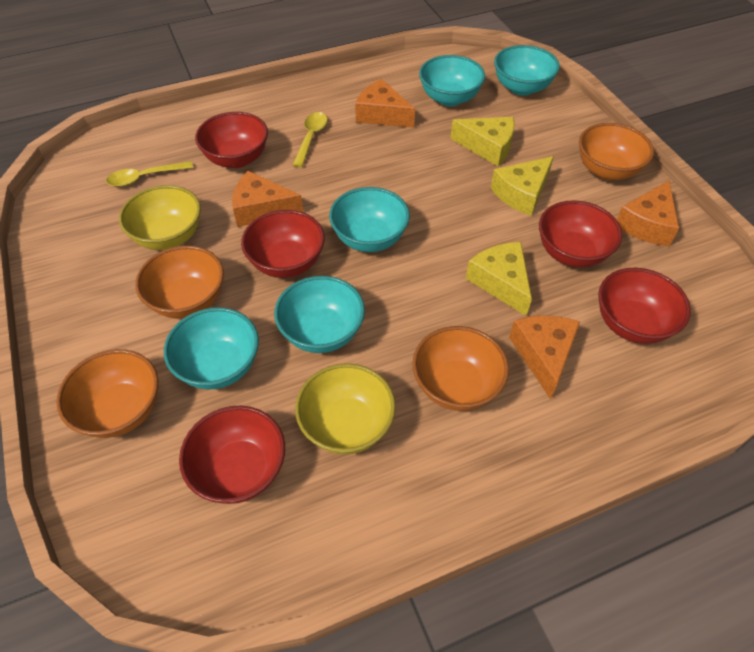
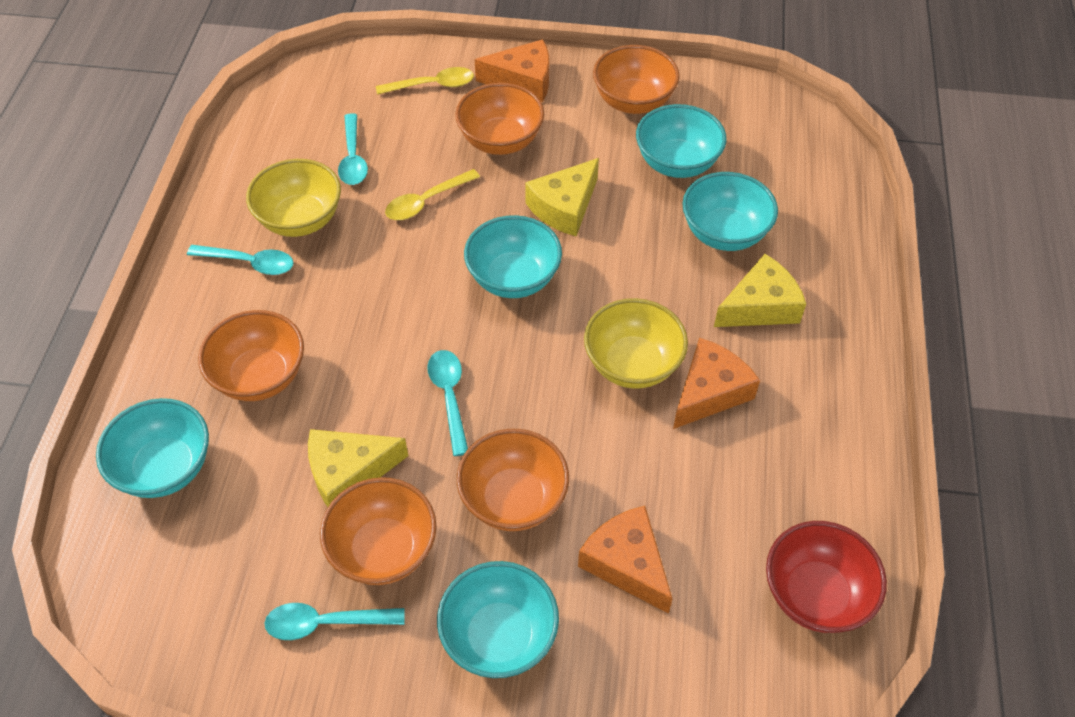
orange bowl: [56,349,158,438] [135,246,224,319] [412,326,509,411] [579,123,654,180] = 4 -> [198,310,304,401] [320,477,437,585] [455,83,544,155] [456,429,569,531] [593,45,680,114] = 5
orange cheese: [232,171,303,227] [355,79,415,128] [509,316,580,400] [617,181,679,246] = 4 -> [475,39,549,102] [578,506,672,614] [673,338,760,429] = 3
red bowl: [179,406,285,504] [195,112,268,168] [241,210,325,278] [539,200,622,268] [598,268,691,344] = 5 -> [766,521,887,633] = 1
turquoise spoon: none = 0 -> [187,245,294,275] [264,603,405,640] [338,113,368,185] [427,350,468,456] = 4

